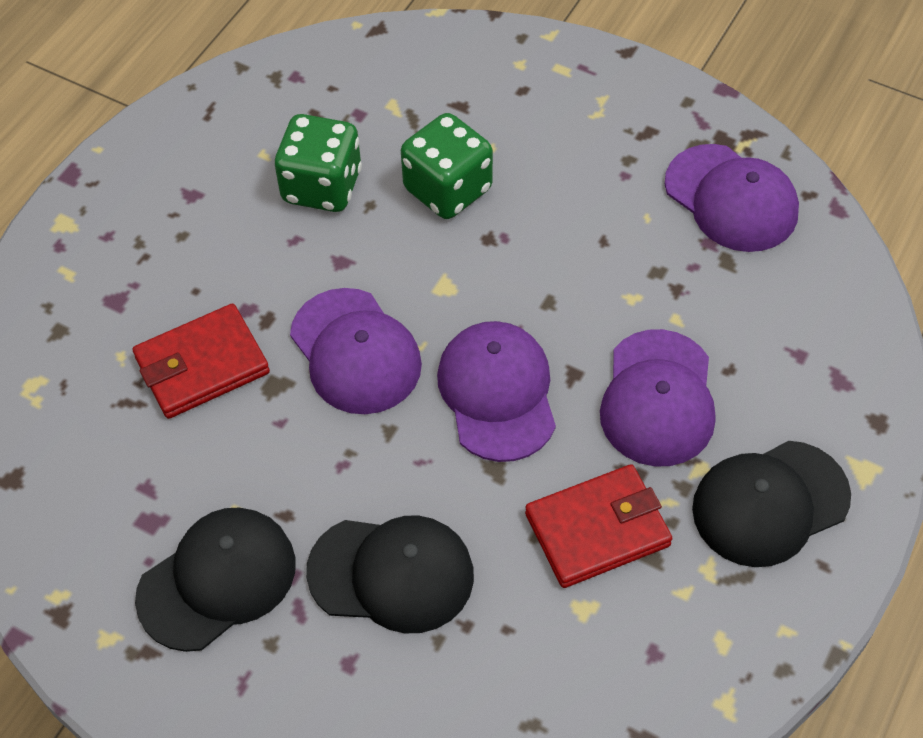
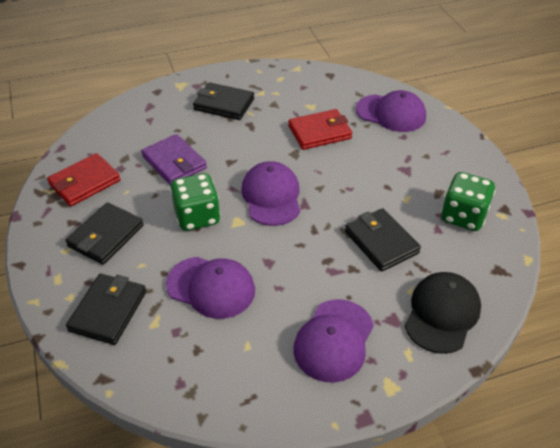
black cap: [135,508,296,652] [306,515,474,633] [692,441,851,567] = 3 -> [404,272,481,354] = 1
black wallet: none = 0 -> [66,202,144,265] [66,274,146,345] [193,82,254,120] [345,208,421,272] = 4
purple wallet: none = 0 -> [141,134,207,185] = 1

